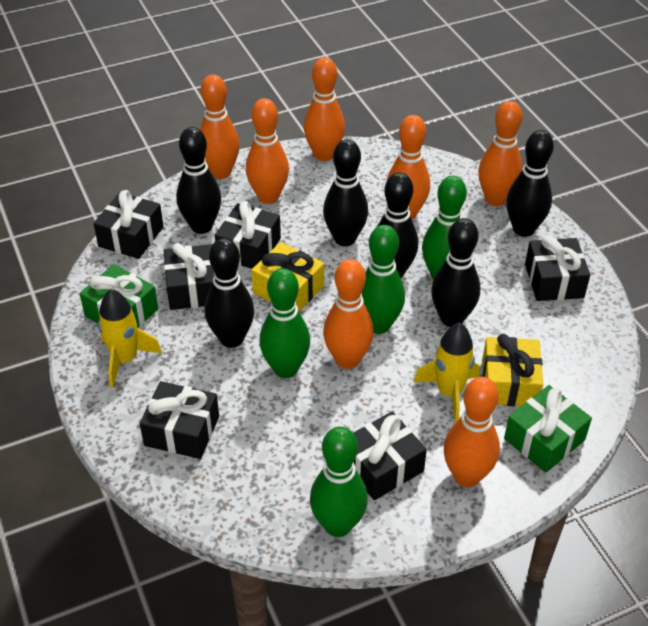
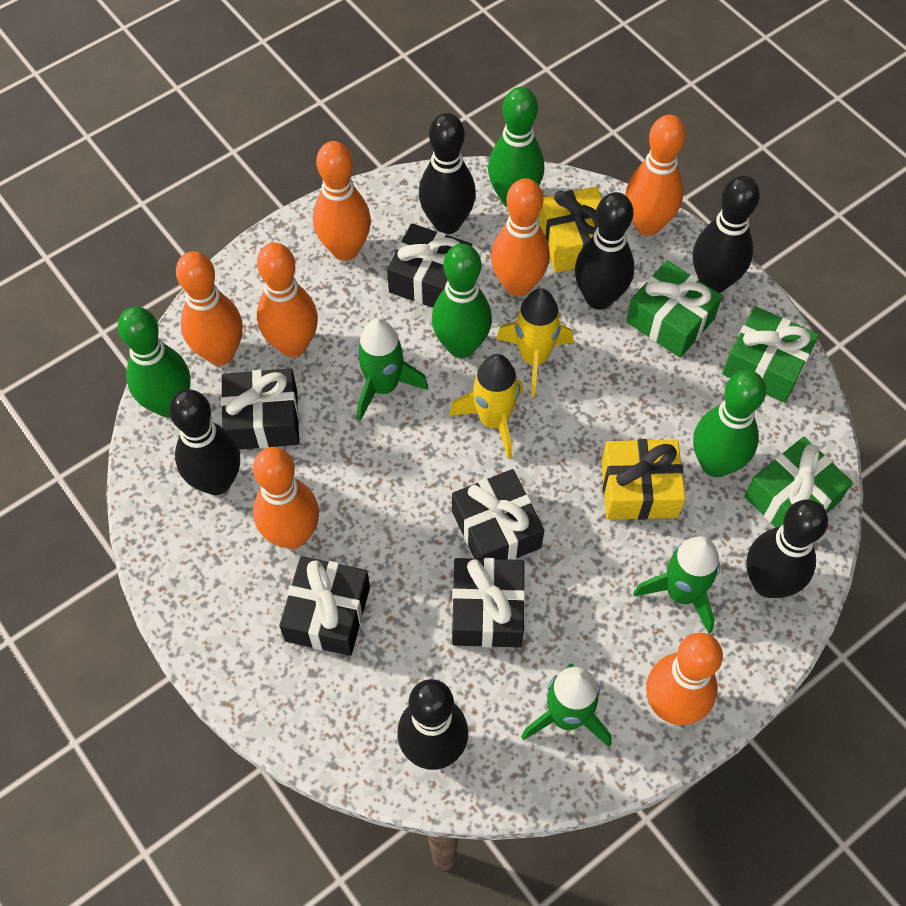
black gift: [94,190,163,259] [140,381,219,459] [164,243,214,310] [215,201,281,269] [353,411,427,500] [525,235,590,301] = 6 -> [221,368,299,450] [279,556,370,656] [387,223,472,308] [452,469,544,560] [452,558,525,647] = 5
green gift: [79,264,158,328] [504,385,592,473] = 2 -> [626,260,722,358] [722,306,819,403] [744,437,853,527] = 3
green rocket: none = 0 -> [357,318,428,421] [521,664,612,747] [633,536,720,634] = 3

